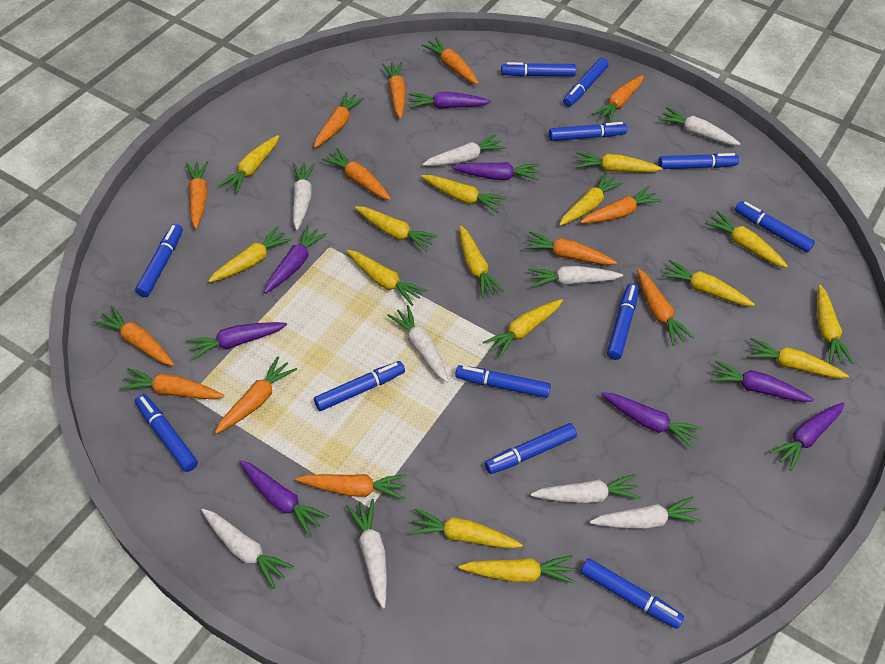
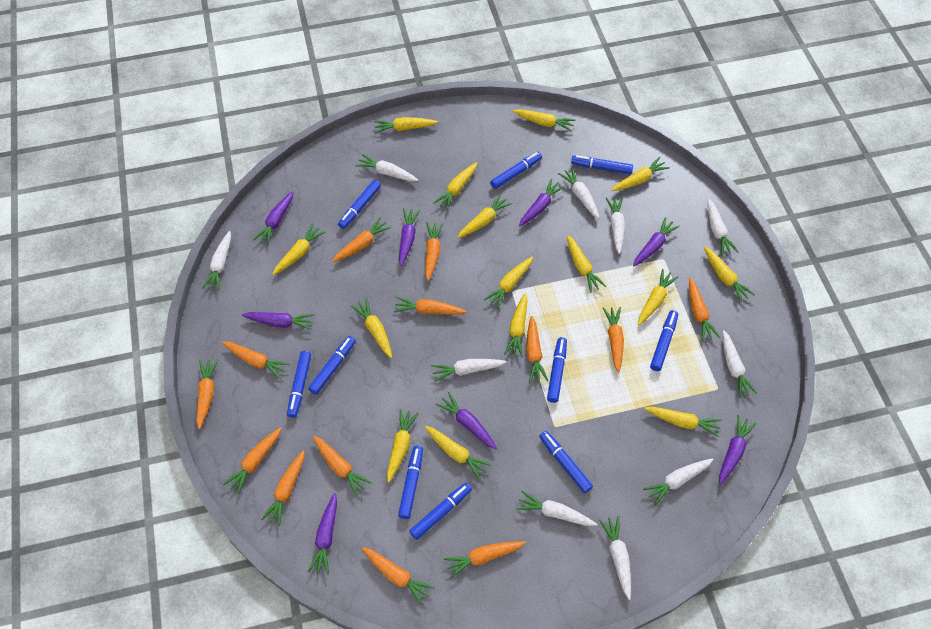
blue marker: [135,224,183,297] [135,394,198,472] [314,361,405,411] [455,365,551,398] [485,423,577,474] [501,62,576,77] [549,122,627,141] [563,58,609,107] [580,558,684,629] [607,283,639,360] [658,153,739,169] [735,201,815,253] = 12 -> [287,351,311,418] [308,336,356,395] [338,180,381,229] [398,446,423,519] [409,483,472,540] [490,152,542,189] [539,431,593,493] [547,337,567,403] [571,155,633,174] [650,310,678,371] = 10
white carrot: [201,509,294,589] [293,163,315,230] [346,499,387,609] [387,305,449,383] [423,134,505,166] [528,266,623,288] [531,474,641,504] [590,496,701,529] [659,107,741,145] = 9 -> [202,231,231,291] [355,154,419,182] [431,359,507,382] [516,491,597,526] [558,167,600,219] [599,516,631,600] [606,197,625,254] [643,458,714,506] [708,198,738,256] [723,330,757,398] = 10

